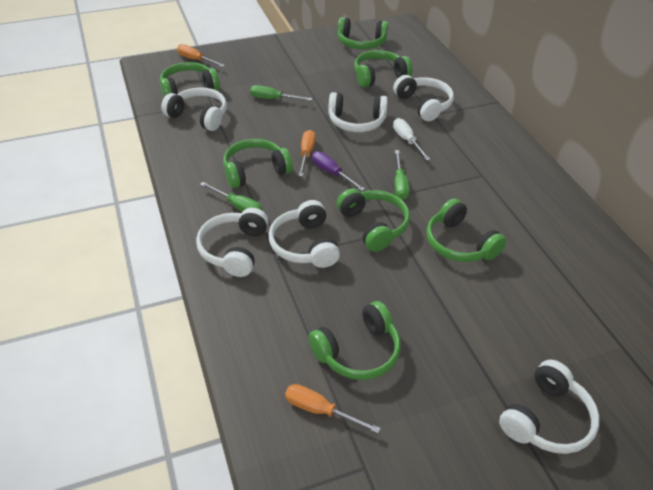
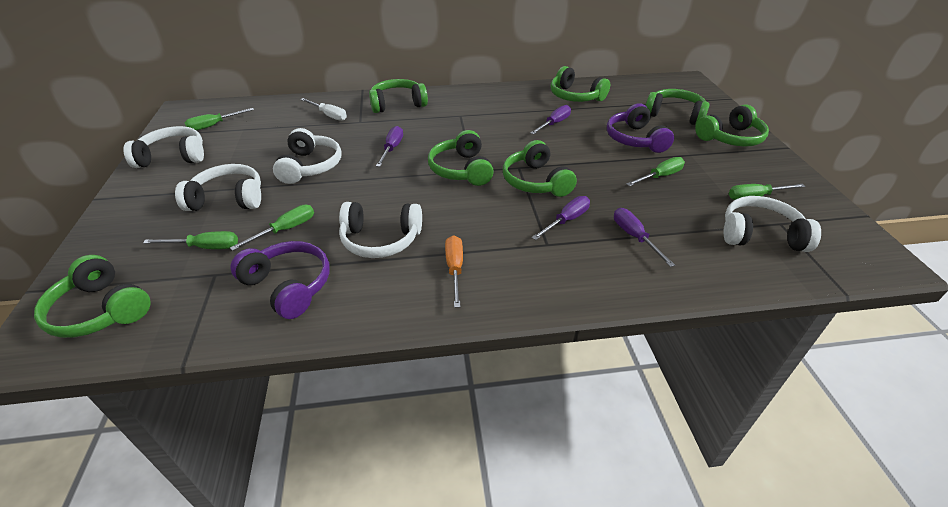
green screwdriver: [200,182,263,212] [250,85,312,101] [395,150,410,200] = 3 -> [143,231,238,249] [185,108,254,131] [230,205,314,251] [626,157,685,186] [729,184,805,200] = 5
orange screwdriver: [177,44,225,67] [285,384,381,433] [298,130,316,177] = 3 -> [445,235,463,308] = 1
purple headphones: none = 0 -> [230,241,330,319] [607,103,674,153] = 2
purple screwdriver: [312,151,365,191] = 1 -> [376,126,403,167] [530,105,571,134] [532,196,590,240] [614,208,675,267] = 4
white headphones: [161,87,227,131] [196,208,269,277] [269,200,340,268] [328,92,388,132] [393,75,454,121] [499,360,600,454] = 6 -> [123,126,204,168] [175,164,261,211] [273,128,342,184] [339,202,422,258] [723,196,821,252] = 5

